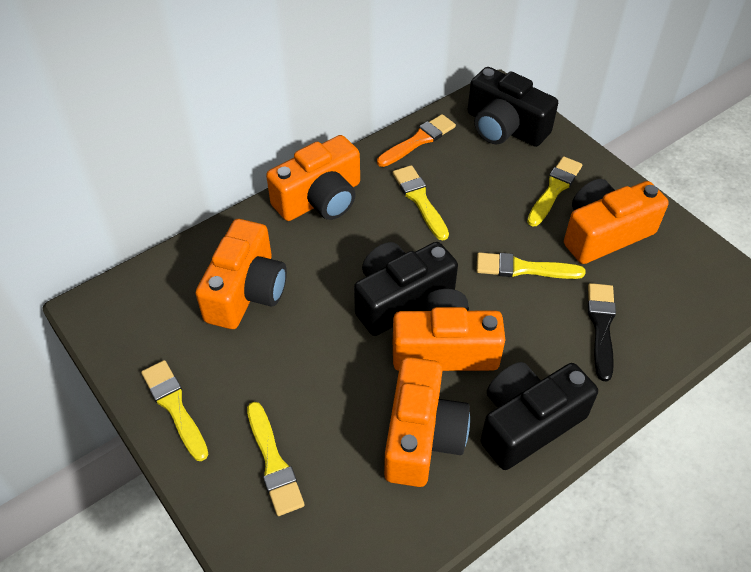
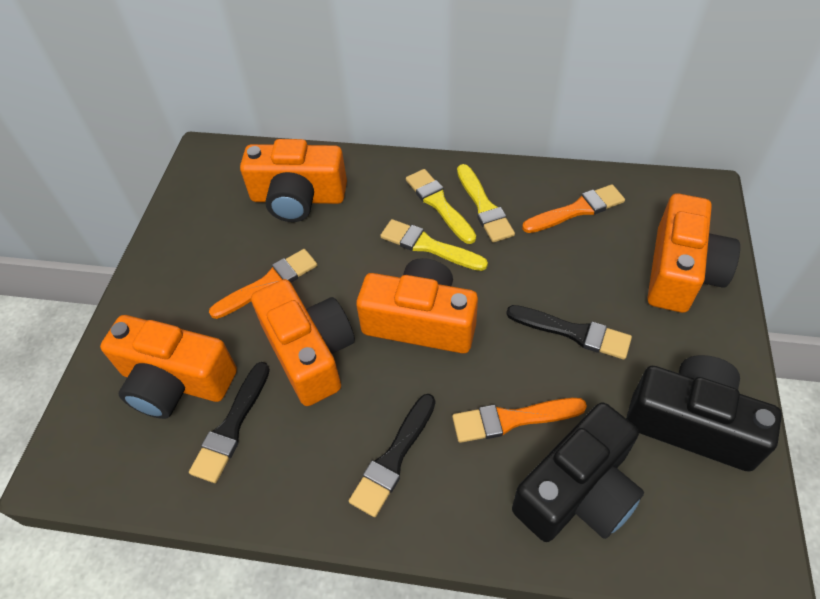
black brush: [588,283,616,382] = 1 -> [189,362,270,483] [349,394,435,517] [506,305,632,360] = 3
black camera: [354,242,458,336] [467,67,558,147] [481,362,598,470] = 3 -> [512,402,644,542] [626,355,782,472] = 2
orange brush: [377,114,456,167] = 1 -> [209,249,317,319] [452,398,587,443] [522,184,625,233] = 3
yellow brush: [141,360,209,461] [247,402,305,516] [393,165,449,240] [476,252,586,279] [527,156,582,226] = 5 -> [380,219,488,271] [406,169,476,244] [457,164,515,243] = 3

